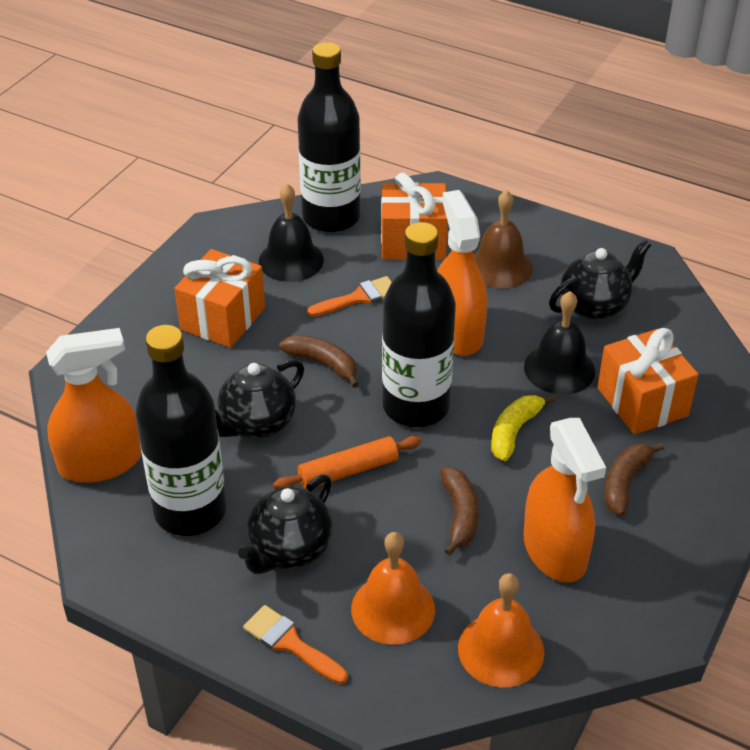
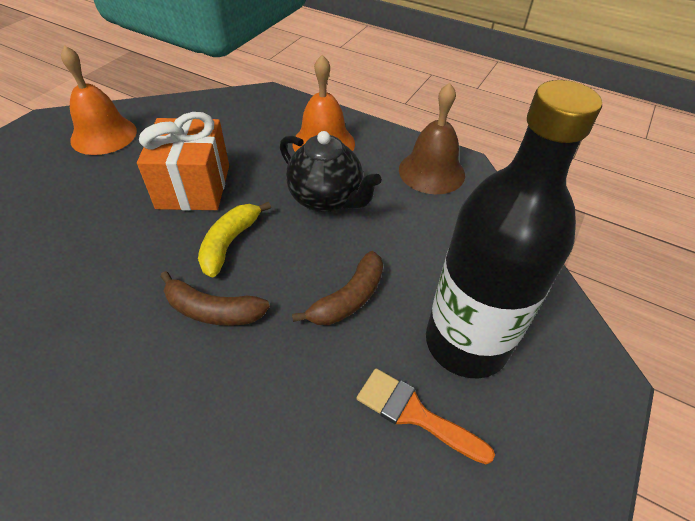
black bell: [259,184,324,282] [524,291,595,395] = 2 -> none = 0
black bottle: [135,325,227,536] [297,42,361,233] [382,222,456,427] = 3 -> [426,80,602,378] = 1
black teapot: [215,359,304,439] [238,474,333,574] [549,239,651,321] = 3 -> [280,131,382,213] = 1
brown banana: [279,335,359,388] [440,467,479,556] [604,443,665,516] = 3 -> [160,271,270,326] [292,251,383,325] = 2
orange brush: [243,605,348,684] [307,276,392,317] = 2 -> [356,368,495,464] = 1
orange gift: [174,249,265,348] [381,173,448,259] [597,328,699,435] = 3 -> [137,112,229,211] = 1
orange rolling pin: [273,436,421,489] = 1 -> none = 0
orange spray bottle: [46,328,141,483] [437,190,487,356] [524,418,606,583] = 3 -> none = 0

